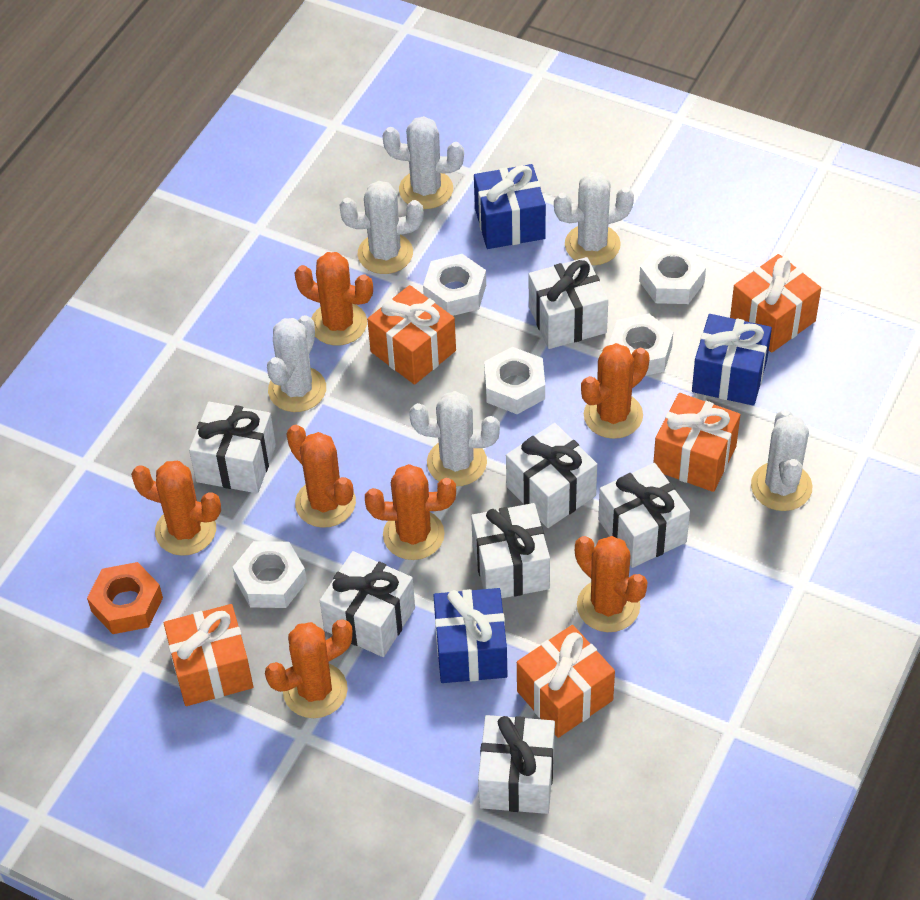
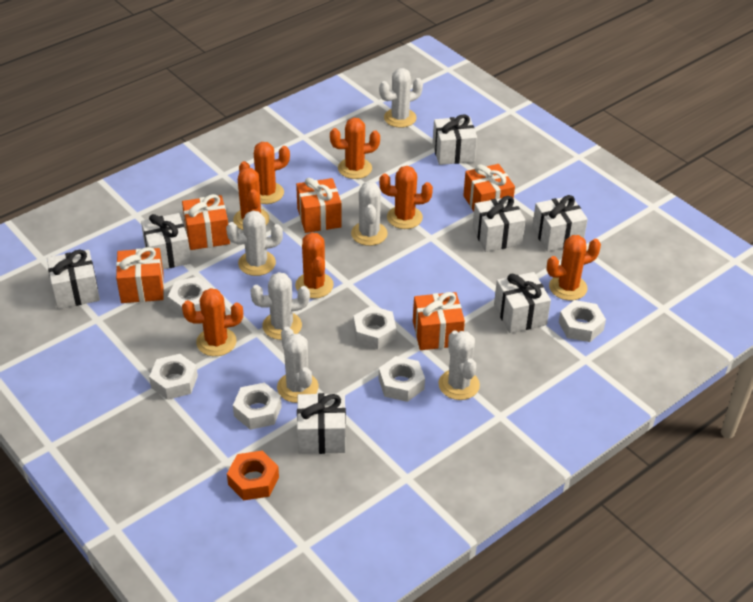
blue gift: [433,588,507,683] [474,164,546,249] [692,314,772,406] = 3 -> none = 0
white nut: [233,541,307,608] [423,254,486,316] [484,347,545,414] [608,314,673,376] [639,245,706,304] = 5 -> [149,354,198,400] [168,277,212,318] [233,383,282,430] [353,306,396,349] [379,356,425,402] [559,300,606,342] = 6

